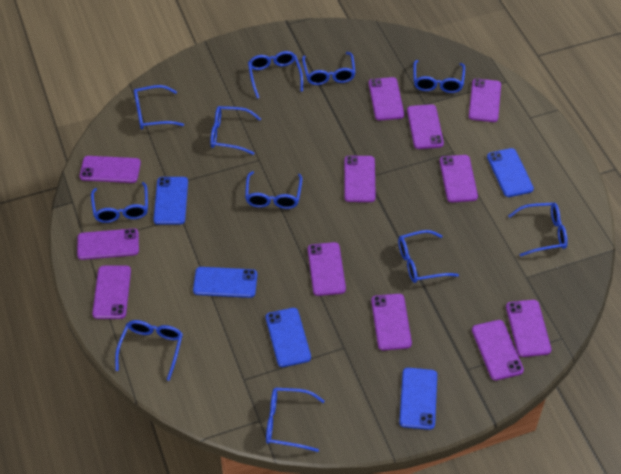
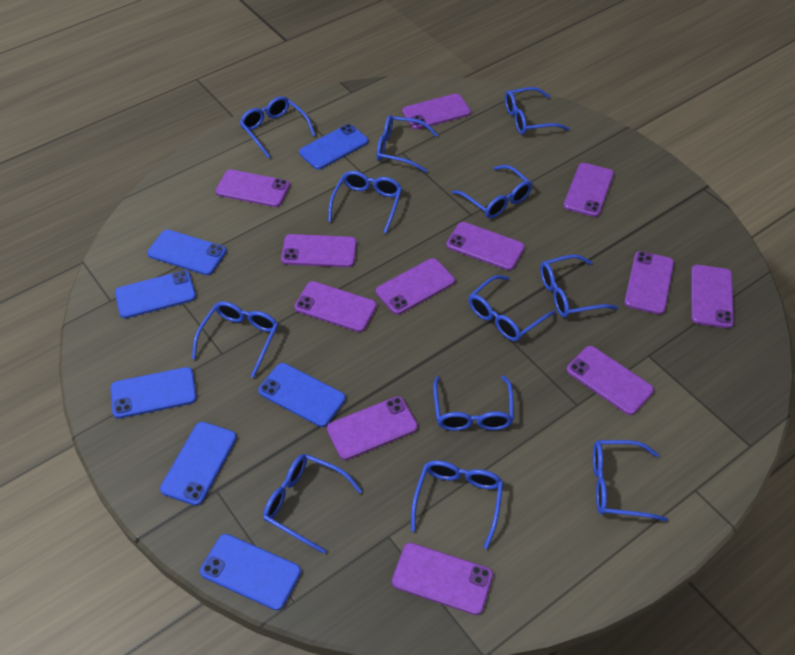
blue glasses: [91,182,148,223] [115,320,183,381] [134,85,184,129] [210,106,261,155] [245,171,302,209] [248,51,303,99] [266,388,325,452] [302,52,356,85] [398,230,459,283] [413,60,465,93] [508,202,568,257] = 11 -> [192,301,278,378] [240,96,315,158] [263,454,362,554] [328,171,402,234] [376,115,438,173] [411,460,503,549] [433,376,514,431] [452,165,532,219] [469,275,556,341] [505,87,569,135] [540,254,618,318] [593,440,668,522] = 12
blue phone: [153,177,188,225] [193,267,257,298] [266,308,311,367] [399,368,437,430] [487,148,534,197] = 5 -> [110,367,197,419] [115,271,196,318] [147,229,227,275] [160,422,237,506] [200,534,301,610] [258,363,346,427] [299,124,368,170] = 7

